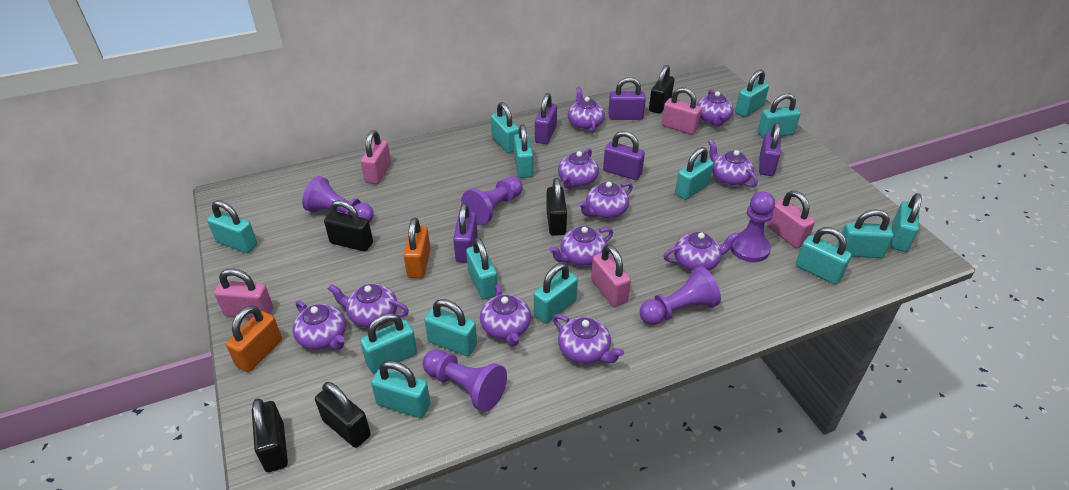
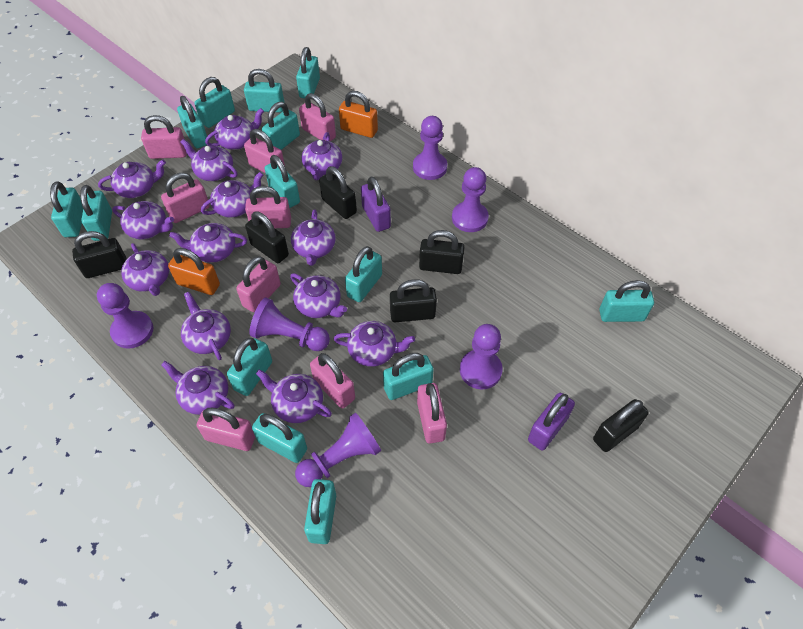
black padlock: [252,399,288,472] [315,382,371,448] [324,200,373,251] [546,178,567,236] [649,65,674,114] = 5 -> [72,231,127,278] [245,211,289,263] [319,166,357,219] [390,279,437,322] [419,230,465,274] [593,399,649,452] = 6
pink padlock: [214,268,273,318] [361,130,391,184] [591,245,631,307] [662,87,702,135] [767,191,815,248] = 5 -> [141,115,187,159] [161,173,210,223] [196,408,255,451] [236,256,281,312] [244,129,285,173] [245,186,291,228] [299,93,336,142] [310,353,355,409] [417,383,447,444] = 9
purple padlock: [453,203,477,263] [535,93,557,144] [603,131,645,180] [608,77,646,120] [759,123,781,176] = 5 -> [361,176,391,232] [528,393,575,451] = 2
purple pawn: [302,176,374,222] [423,349,507,412] [461,176,523,225] [640,266,721,325] [731,192,775,262] = 5 -> [97,283,153,349] [249,298,330,351] [295,413,381,487] [413,116,447,180] [452,167,489,232] [460,324,503,389] = 6
purple teapot: [293,301,346,350] [328,284,409,328] [480,285,531,347] [549,226,613,266] [553,314,624,364] [558,148,599,189] [568,87,605,133] [578,182,633,219] [664,232,739,271] [696,89,733,126] [708,140,758,187] = 11 -> [98,159,166,198] [112,201,174,239] [121,243,169,296] [161,361,235,415] [169,223,247,263] [181,139,238,181] [181,292,231,360] [201,172,263,218] [205,108,264,150] [256,369,332,423] [290,273,347,318] [291,209,336,266] [302,132,342,180] [334,321,415,367] = 14

